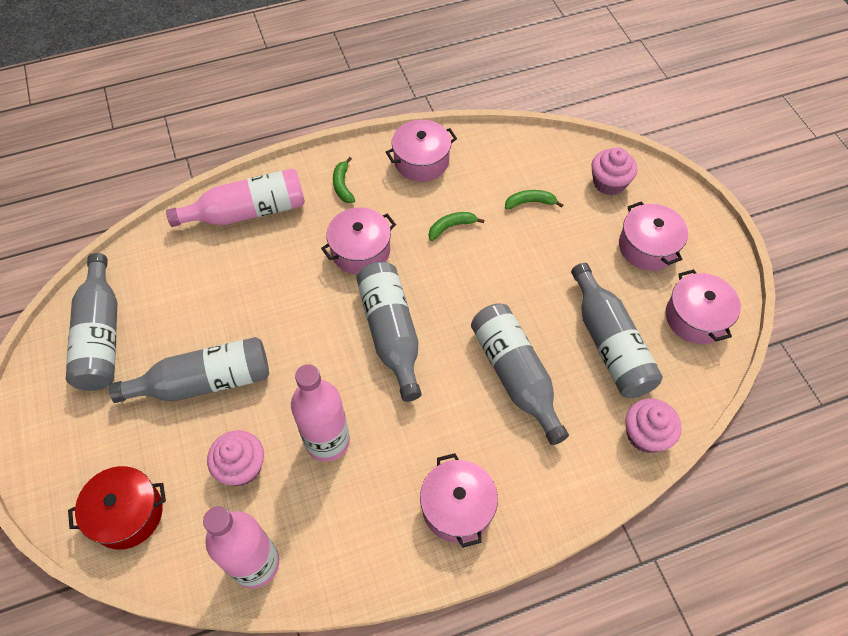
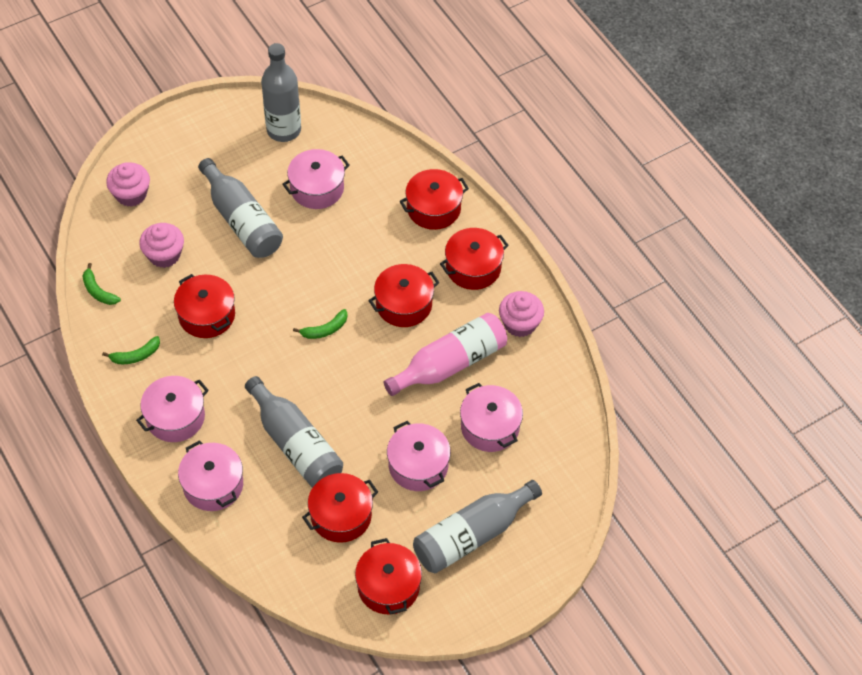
grey bottle: [66,253,117,391] [109,337,269,403] [357,262,421,402] [471,303,569,445] [571,263,663,398] = 5 -> [198,158,283,258] [245,376,343,488] [261,43,301,142] [413,480,542,573] = 4
pink bottle: [166,168,305,227] [203,506,279,588] [291,364,350,462] = 3 -> [384,313,507,396] = 1
red pot: [68,466,166,550] = 1 -> [174,274,235,338] [302,473,378,543] [355,538,422,614] [368,264,439,327] [400,169,469,230] [440,228,509,290] = 6

